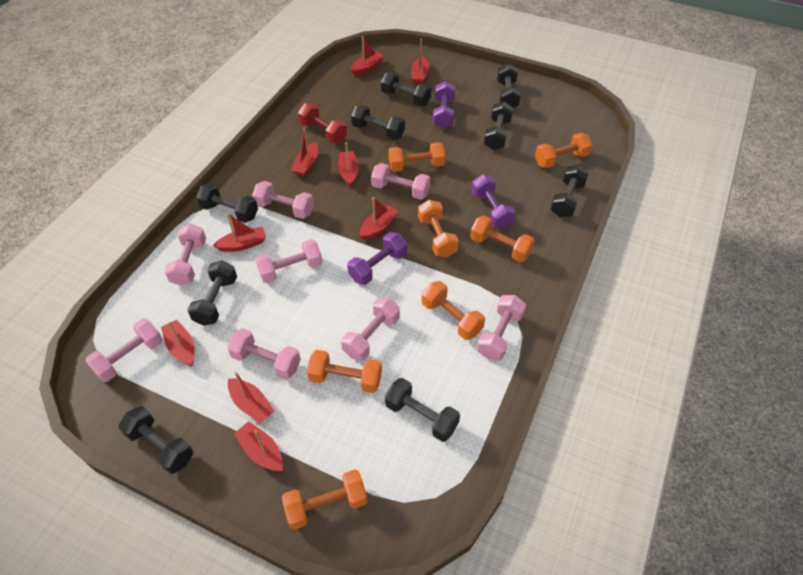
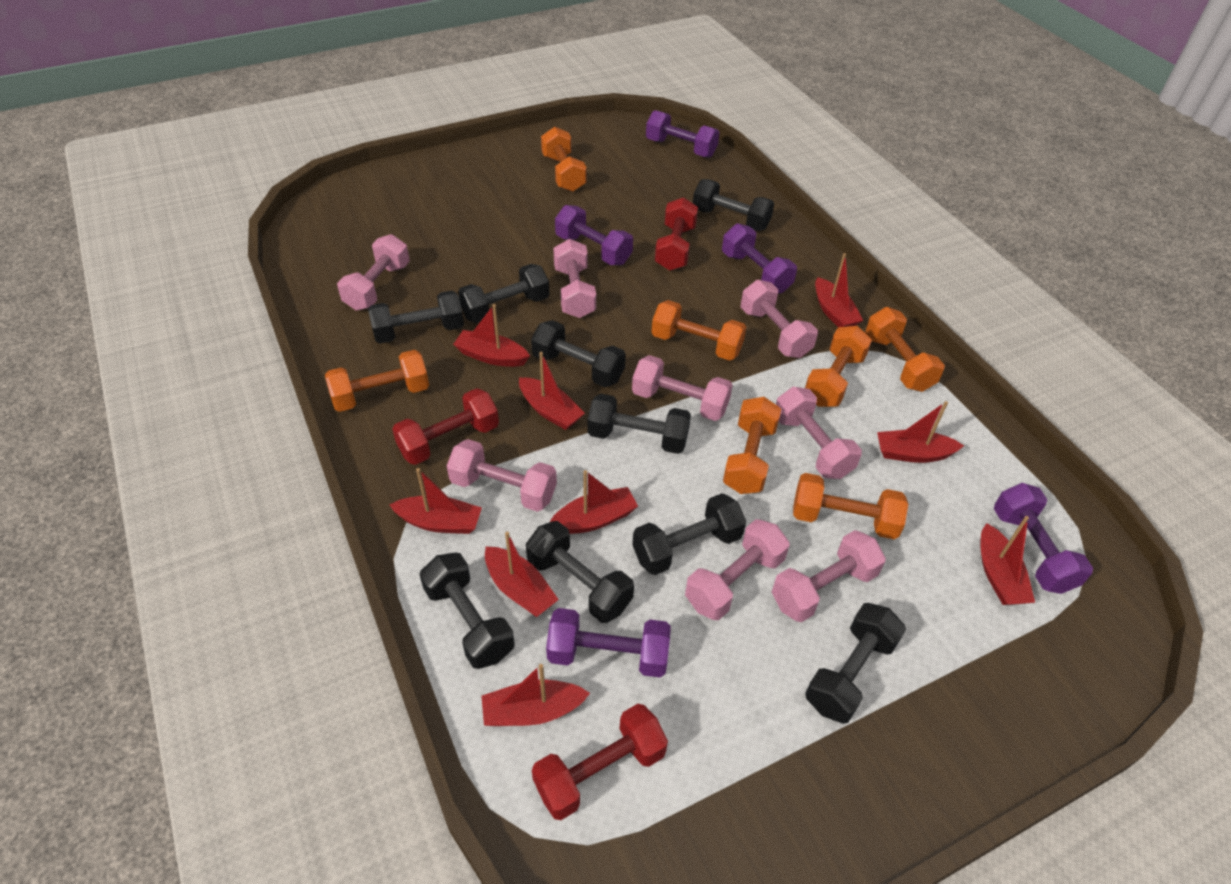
purple dumbbell: [347,232,407,285] [433,81,455,129] [471,174,516,229] = 3 -> [546,608,671,678] [555,205,633,265] [646,110,720,158] [722,224,797,294] [994,483,1093,594] = 5
red dumbbell: [298,103,347,143] = 1 -> [392,388,499,465] [532,704,668,820] [655,197,698,270] = 3

